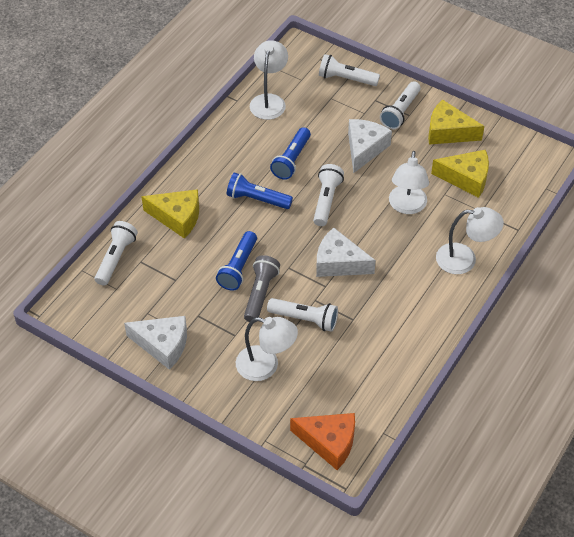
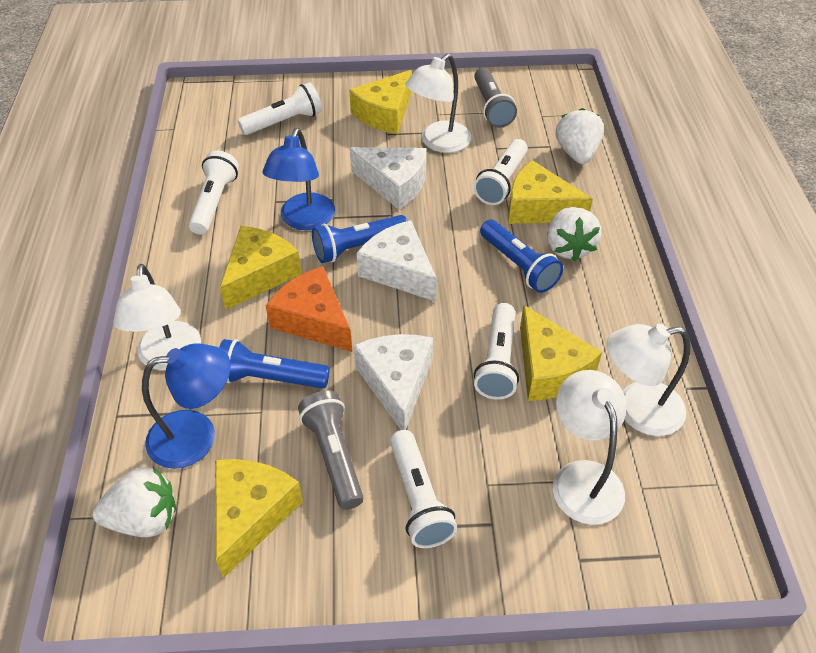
blue lamp: none = 0 -> [142,344,231,469] [263,128,335,230] = 2
grey flashlight: [244,255,280,322] = 1 -> [298,390,364,510] [474,68,517,128] = 2
white strawberry: none = 0 -> [92,467,176,537] [547,207,601,261] [556,108,604,164] = 3
yellow cheese: [141,189,199,239] [428,99,484,145] [431,150,489,198] = 3 -> [215,459,303,578] [220,226,302,310] [349,70,412,134] [508,160,593,224] [520,305,602,401] = 5

